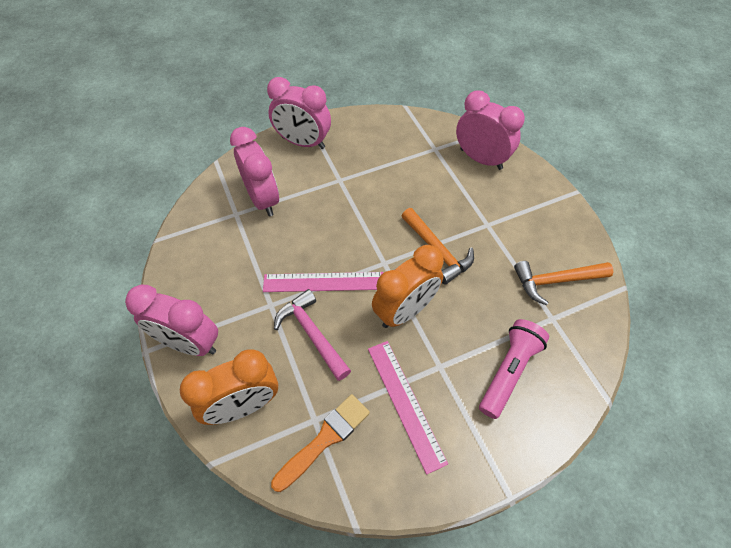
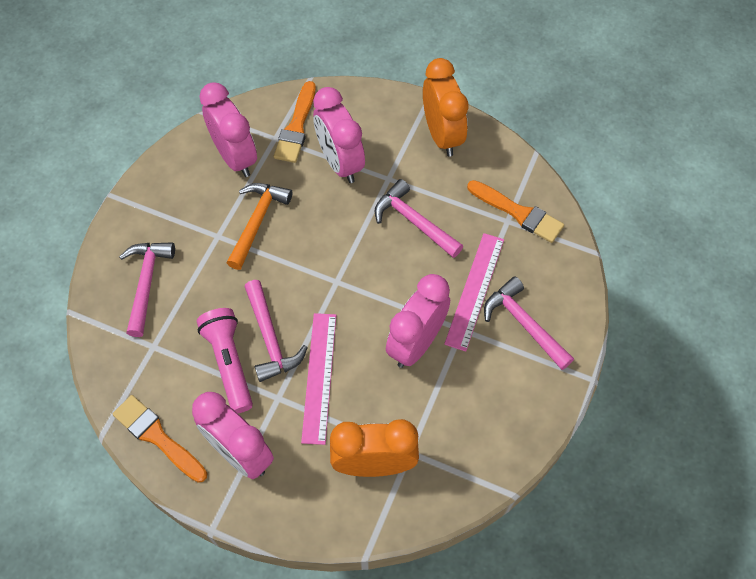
orange brush: [271,394,370,492] = 1 -> [112,395,207,483] [274,81,316,163] [467,180,564,243] = 3
orange hammer: [402,208,474,285] [514,261,613,306] = 2 -> [227,183,292,270] = 1
pink hammer: [274,289,351,381] = 1 -> [119,242,175,337] [244,280,308,382] [375,179,463,258] [484,277,574,370] = 4

